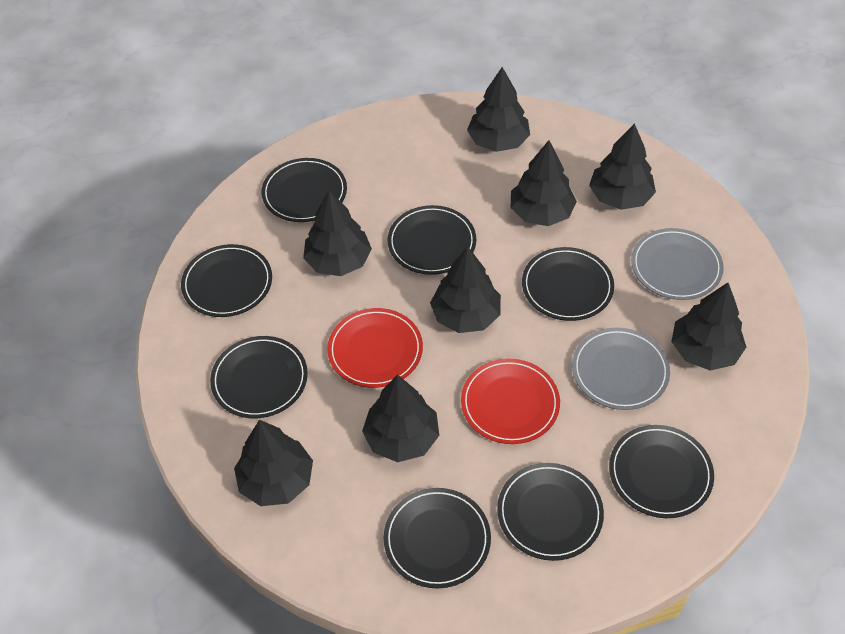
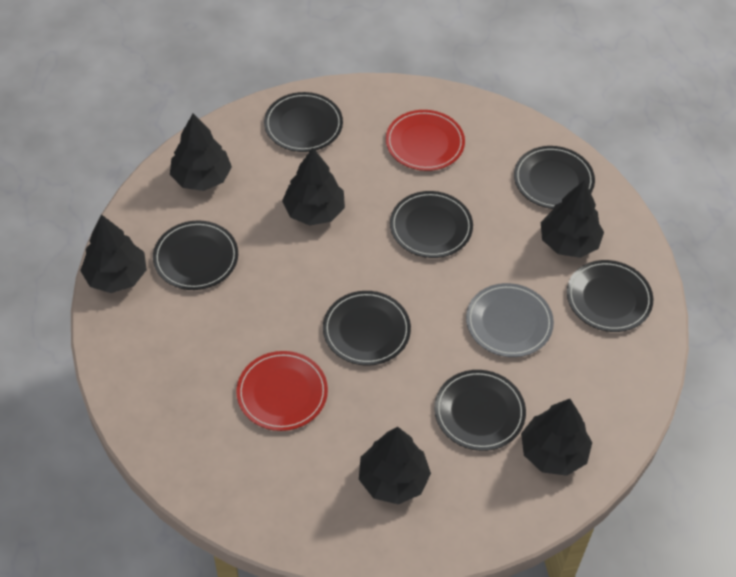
black plate: [181,244,272,317] [210,336,308,418] [261,158,347,222] [384,488,491,588] [388,205,476,275] [497,463,604,561] [522,247,614,321] [609,425,714,518] = 8 -> [153,220,238,290] [264,92,343,152] [323,291,411,366] [390,191,473,258] [434,370,526,451] [514,146,595,209] [567,260,653,332] = 7
black tree: [234,420,313,506] [303,190,372,276] [362,374,439,462] [430,246,501,333] [467,67,530,152] [511,140,577,226] [589,123,656,210] [671,283,746,371] = 8 -> [80,214,147,293] [170,113,232,191] [282,148,345,226] [359,427,431,504] [521,399,592,476] [541,180,604,258] = 6
grey plate: [572,328,670,410] [631,228,724,300] = 2 -> [466,283,554,357] = 1

